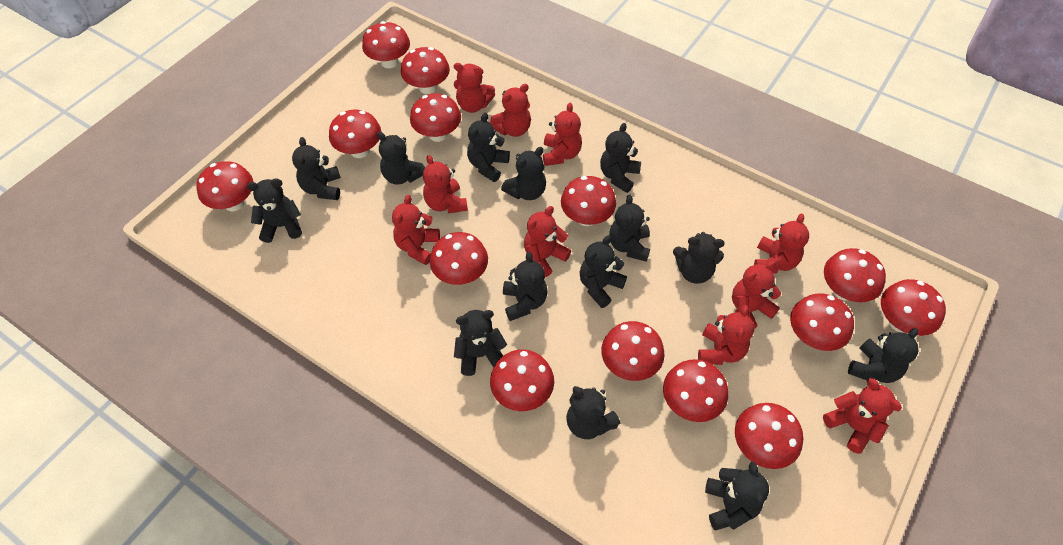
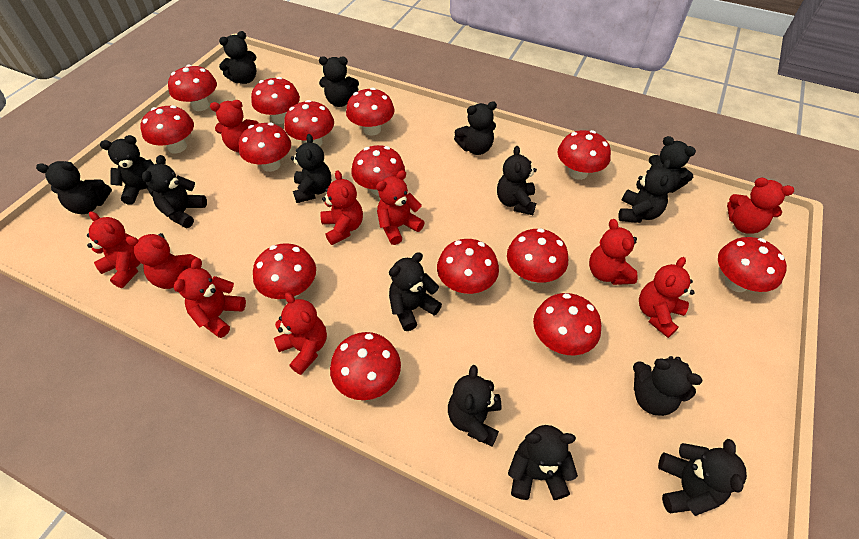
black teddy bear: [247,178,302,243] [292,137,341,200] [377,132,425,185] [454,310,507,376] [467,113,510,182] [501,147,546,200] [503,252,547,321] [566,386,620,439] [580,235,627,308] [600,123,641,193] [609,195,650,262] [673,232,725,284] [705,462,769,530] [848,328,918,383] = 14 -> [36,161,112,214] [100,135,153,205] [142,155,207,228] [219,31,256,84] [291,134,331,203] [319,56,359,107] [389,252,442,331] [448,365,502,447] [454,101,497,155] [497,146,537,215] [508,425,578,500] [618,159,675,223] [633,356,703,416] [649,136,696,193] [658,439,747,516] = 15

